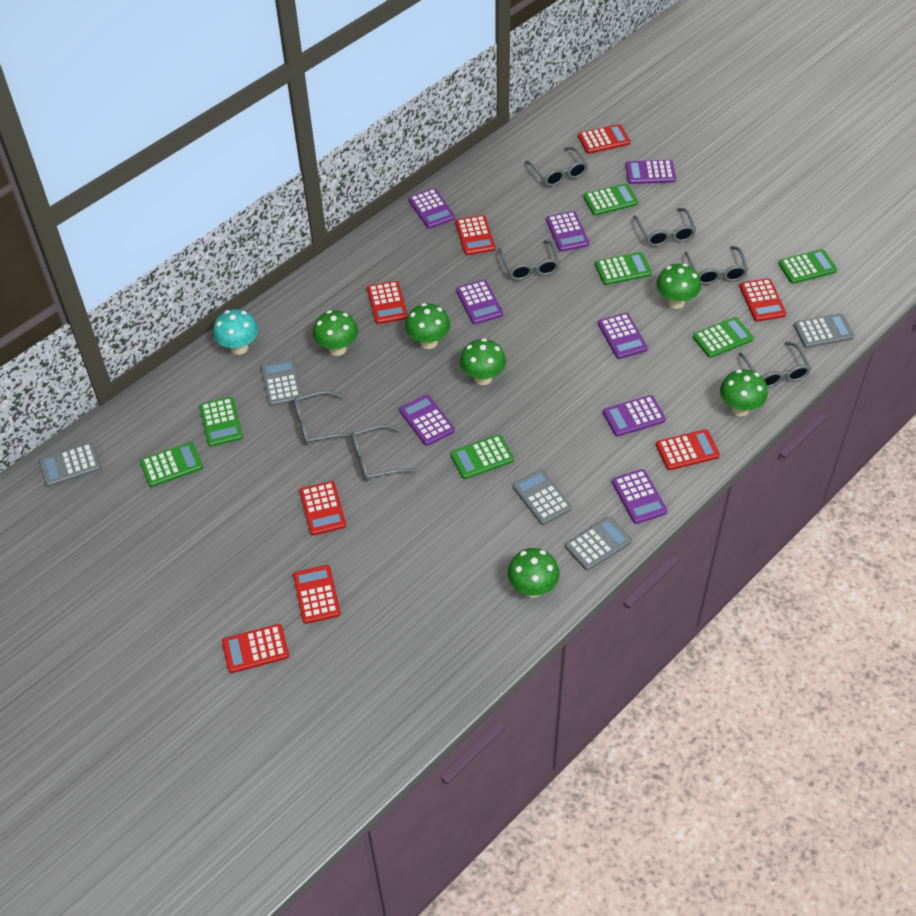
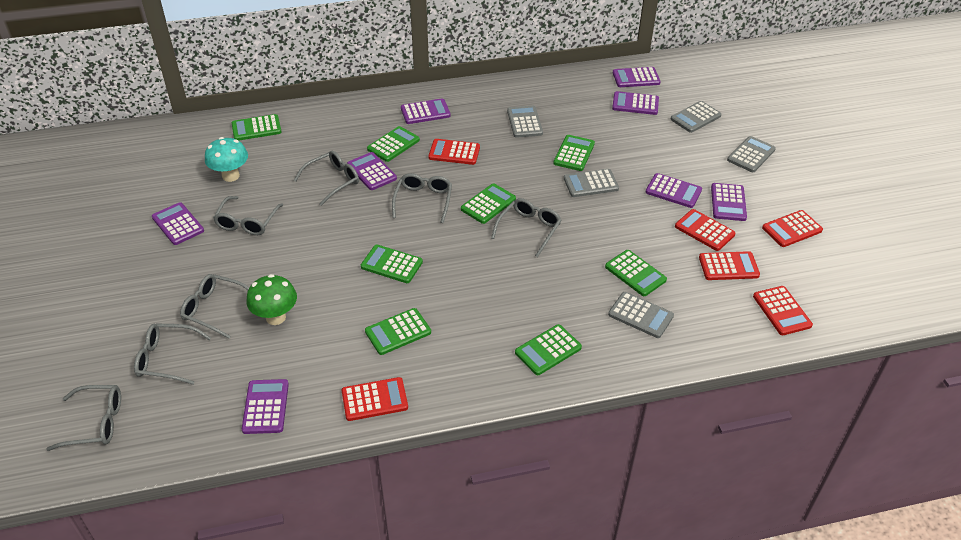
green calculator: [140,442,203,487] [199,397,243,447] [450,435,514,479] [583,183,638,216] [595,252,652,285] [693,317,753,358] [778,249,837,284] = 7 -> [232,114,282,141] [361,245,423,283] [365,308,431,355] [367,126,420,162] [461,183,516,224] [515,324,582,375] [553,135,595,171] [605,250,667,296] = 8
green mushroom: [313,310,358,356] [405,303,450,349] [460,338,506,385] [508,548,560,598] [656,264,701,309] [720,369,768,416] = 6 -> [246,274,297,325] = 1
red calculator: [222,624,289,673] [293,565,341,624] [300,481,346,535] [367,281,408,324] [455,215,495,255] [578,124,630,154] [656,429,720,470] [739,278,786,322] = 8 -> [342,377,408,421] [429,139,480,165] [675,209,736,251] [699,251,760,280] [753,286,813,335] [762,210,823,247] = 6

